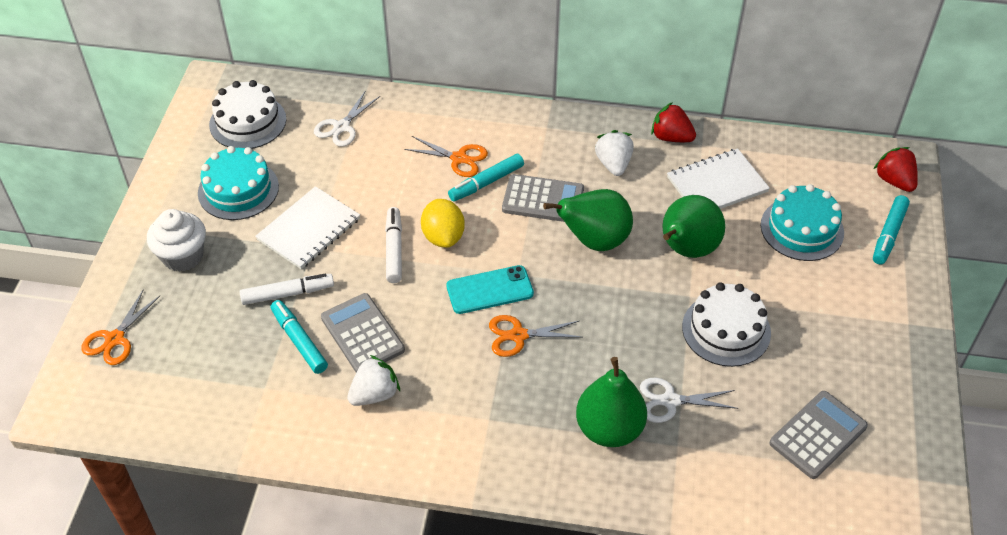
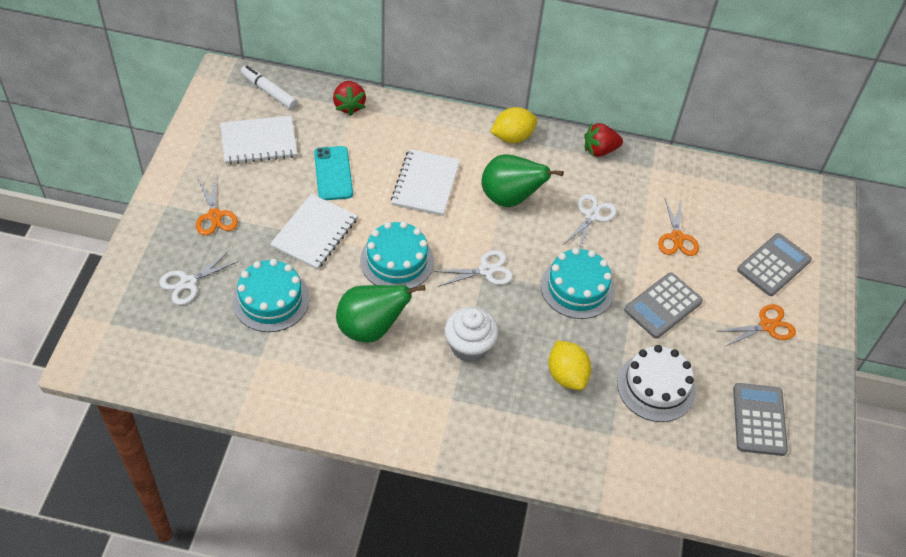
green pear: [543,189,633,251] [576,357,647,447] [662,195,725,258] = 3 -> [336,285,425,343] [482,154,564,207] = 2
turquoise cake: [198,146,279,220] [761,184,844,261] = 2 -> [232,259,309,332] [360,221,434,289] [541,248,615,319] = 3
turquoise marker: [271,300,328,374] [448,154,524,201] [873,195,910,264] = 3 -> none = 0
white cake: [209,80,286,149] [682,282,771,367] = 2 -> [617,345,696,422] = 1
white marker: [240,274,334,305] [385,207,402,283] = 2 -> [240,66,298,110] = 1
white notebook: [255,186,360,269] [667,148,770,209] = 2 -> [220,116,297,165] [270,194,358,270] [391,149,460,216] = 3
white scissors: [314,92,380,147] [640,378,738,423] = 2 -> [159,250,239,305] [433,250,513,287] [563,194,617,249] = 3
white strawberry: [347,355,400,406] [595,130,634,176] = 2 -> none = 0
yellow lemon: [421,199,465,248] = 1 -> [491,107,538,143] [548,341,591,390] = 2

